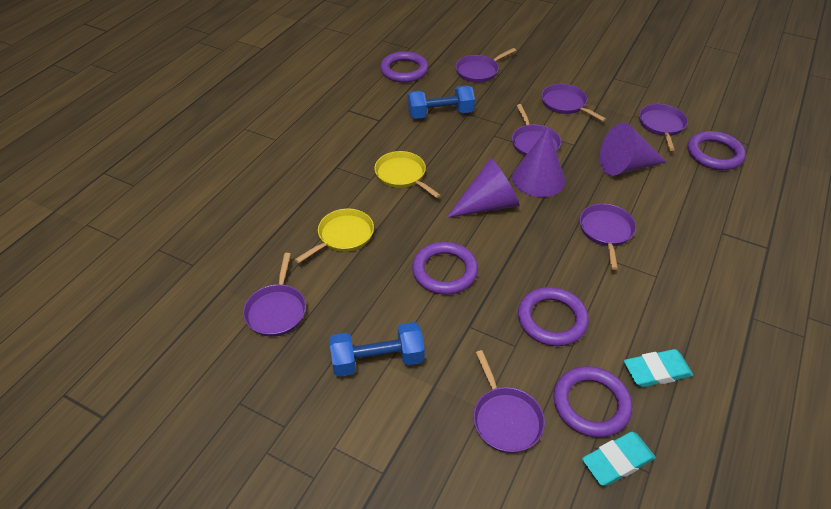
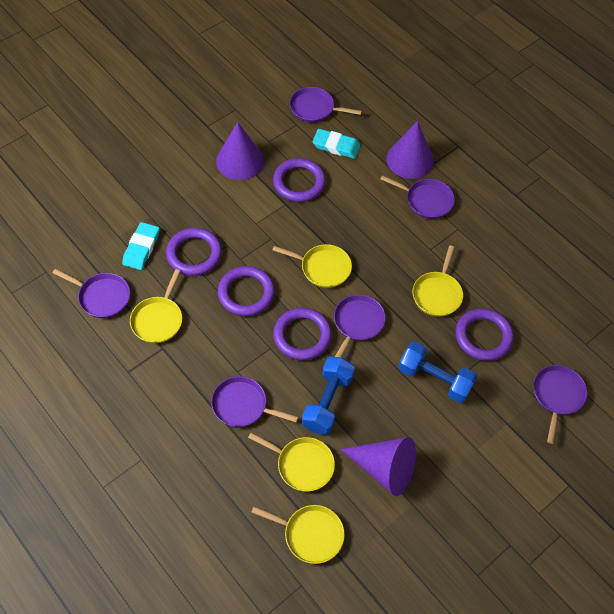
purple pan: [243,253,306,337] [455,48,516,83] [473,350,545,453] [512,104,561,156] [541,84,606,121] [580,204,636,270] [639,104,688,151] = 7 -> [53,269,130,318] [211,376,298,427] [289,87,362,123] [334,295,386,357] [380,175,455,219] [533,365,587,444] = 6
yellow pan: [295,209,374,263] [374,151,440,198] = 2 -> [130,269,182,343] [248,433,335,492] [251,505,345,564] [272,244,352,288] [412,245,463,317] = 5

